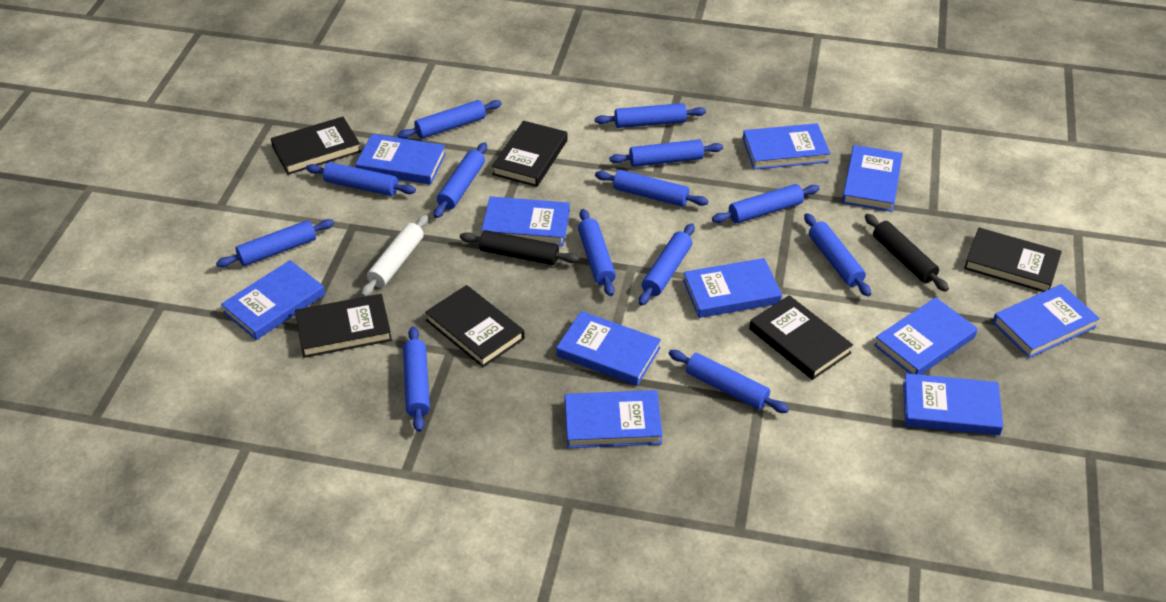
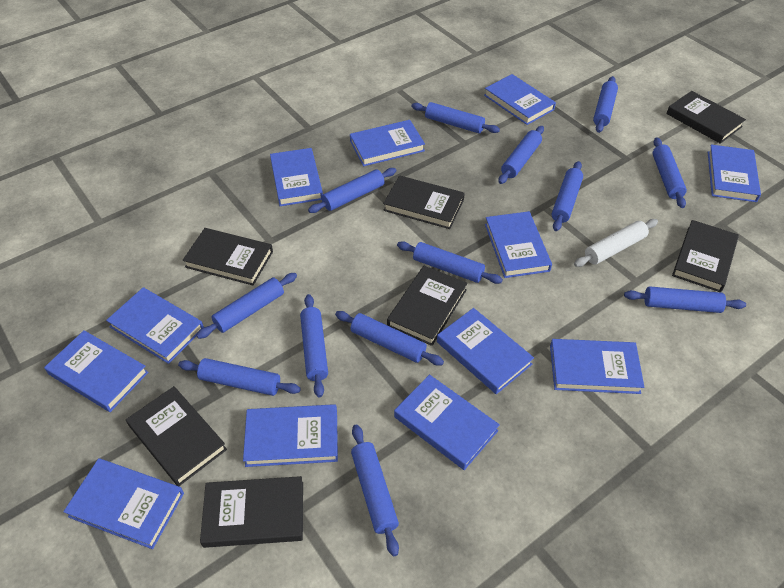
black book: [271,117,361,175] [295,294,392,358] [425,285,525,367] [492,121,567,187] [749,295,853,380] [964,228,1062,292] = 6 -> [126,386,227,486] [183,228,273,285] [200,476,303,548] [383,175,465,229] [387,266,468,346] [666,91,746,144] [672,220,739,292] = 7
black rolling pin: [460,230,579,265] [865,214,949,292] = 2 -> none = 0
blue book: [221,260,325,340] [356,134,446,185] [481,196,570,246] [556,311,661,386] [565,390,663,448] [683,258,782,318] [743,123,830,170] [842,145,903,212] [874,297,978,375] [903,373,1003,435] [992,284,1100,358] = 11 -> [44,330,148,412] [63,458,184,549] [106,287,204,364] [243,404,338,467] [270,148,323,206] [350,120,425,166] [394,375,500,470] [437,308,534,394] [484,74,556,125] [485,211,552,278] [550,339,644,394] [708,145,761,202] = 12

